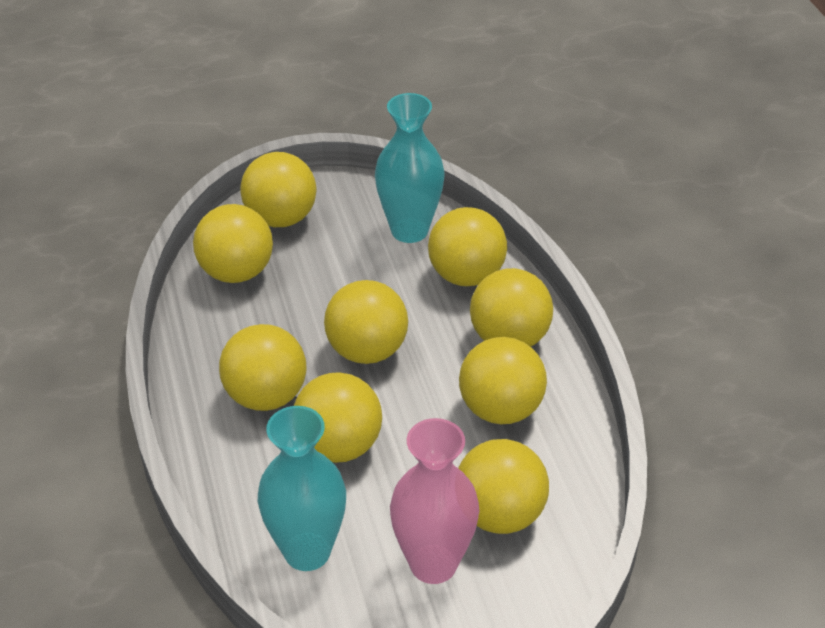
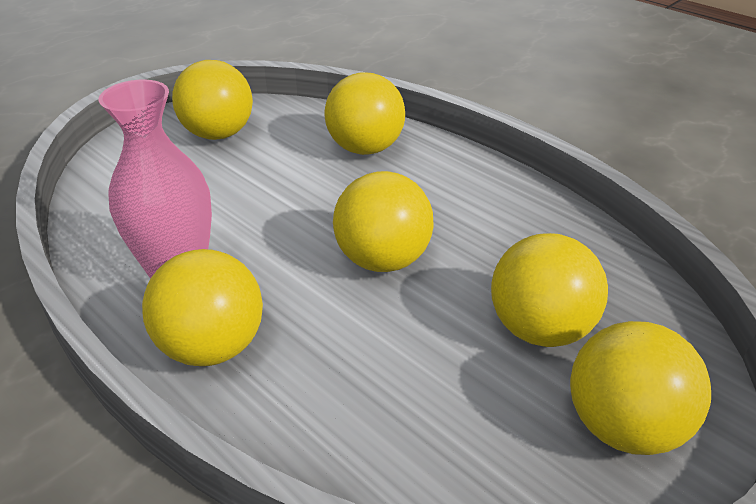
turquoise vase: [258,406,346,571] [375,93,444,243] = 2 -> none = 0
yellow ball: [193,204,273,283] [219,324,306,411] [240,152,316,227] [294,372,382,463] [324,280,408,364] [428,207,507,286] [458,439,549,534] [459,337,547,424] [470,268,553,347] = 9 -> [142,249,263,366] [172,60,253,140] [324,72,405,155] [333,171,434,272] [491,233,608,347] [570,321,711,455] = 6

